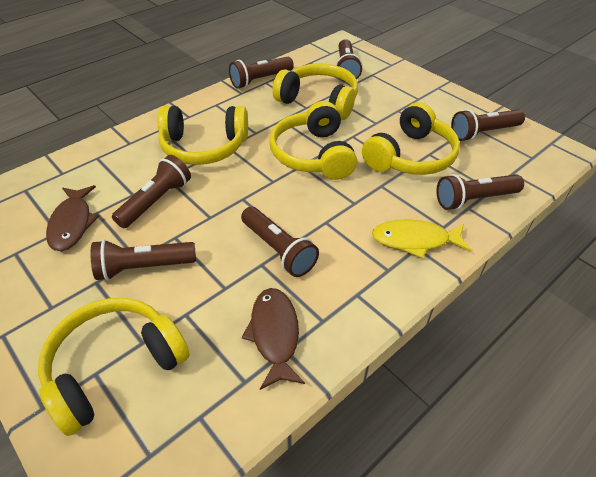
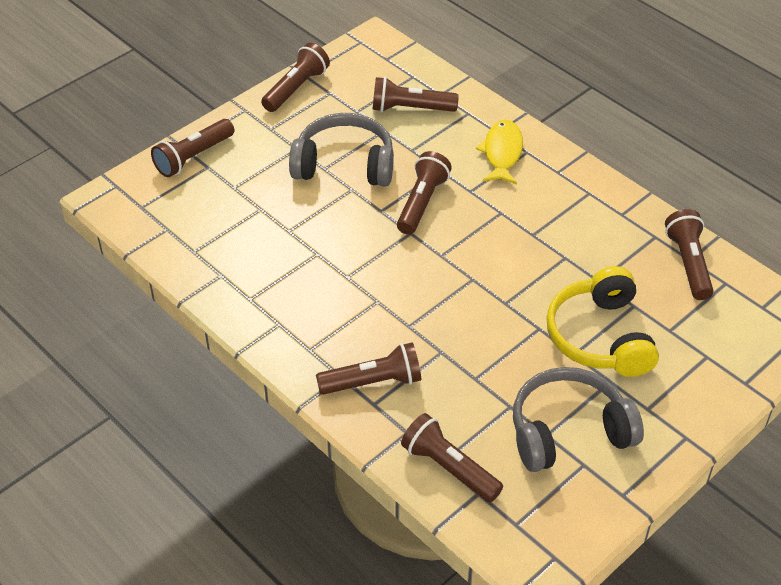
brown fish: [46,185,99,251] [242,288,305,390] = 2 -> none = 0
grey headphones: none = 0 -> [289,113,394,187] [513,367,644,472] = 2
yellow headphones: [38,298,190,436] [158,106,248,165] [270,101,357,180] [272,63,358,120] [362,102,460,175] = 5 -> [546,266,659,377] = 1

